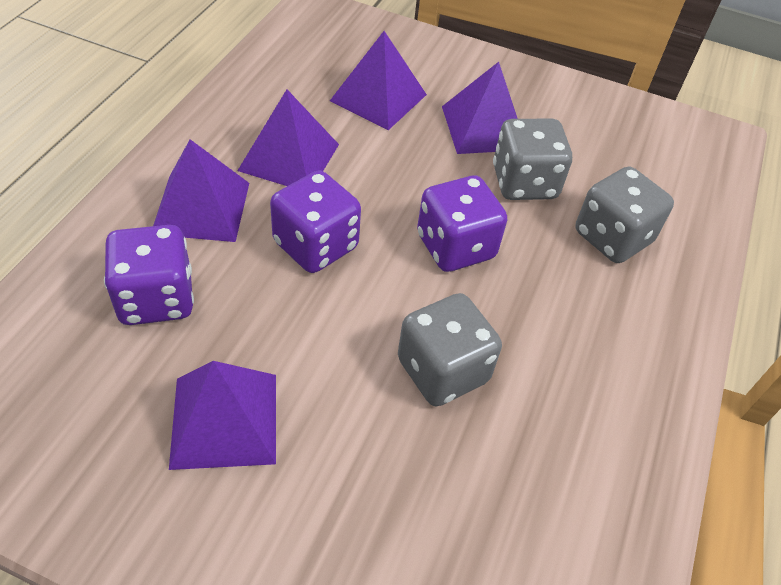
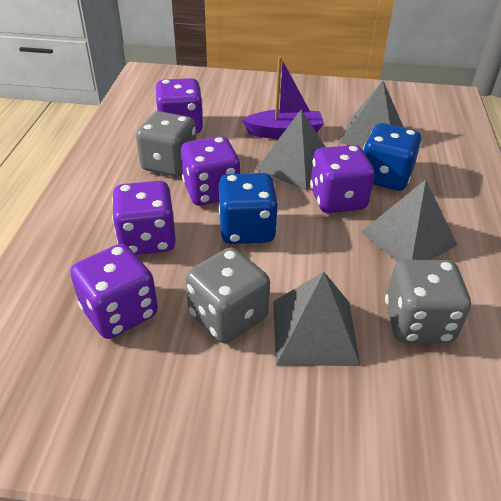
blue dice: none = 0 -> [219,173,278,244] [363,123,422,191] = 2
grey pyramid: none = 0 -> [256,110,325,191] [273,272,360,366] [340,81,403,148] [361,179,457,262] = 4
purple boat: none = 0 -> [242,56,324,139] = 1
purple dice: [104,225,194,325] [270,171,361,273] [417,176,507,272] = 3 -> [70,244,158,339] [112,181,176,255] [156,78,204,133] [181,136,241,206] [310,145,375,213] = 5
purple pyramid: [153,139,249,242] [169,361,276,470] [237,89,339,186] [330,31,427,130] [442,62,518,154] = 5 -> none = 0

